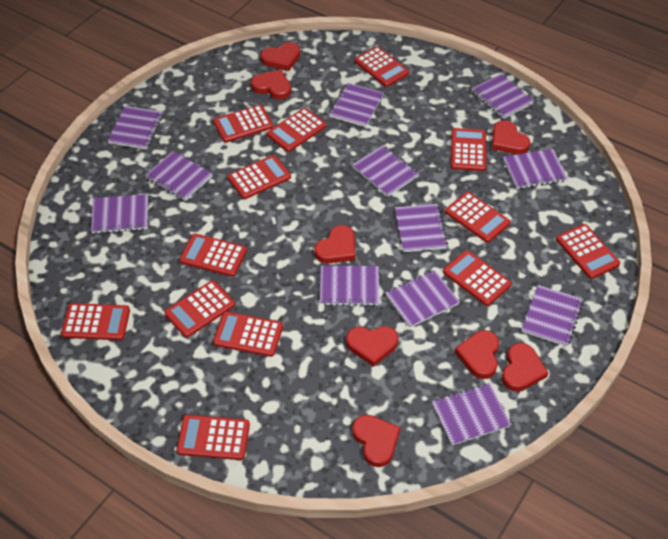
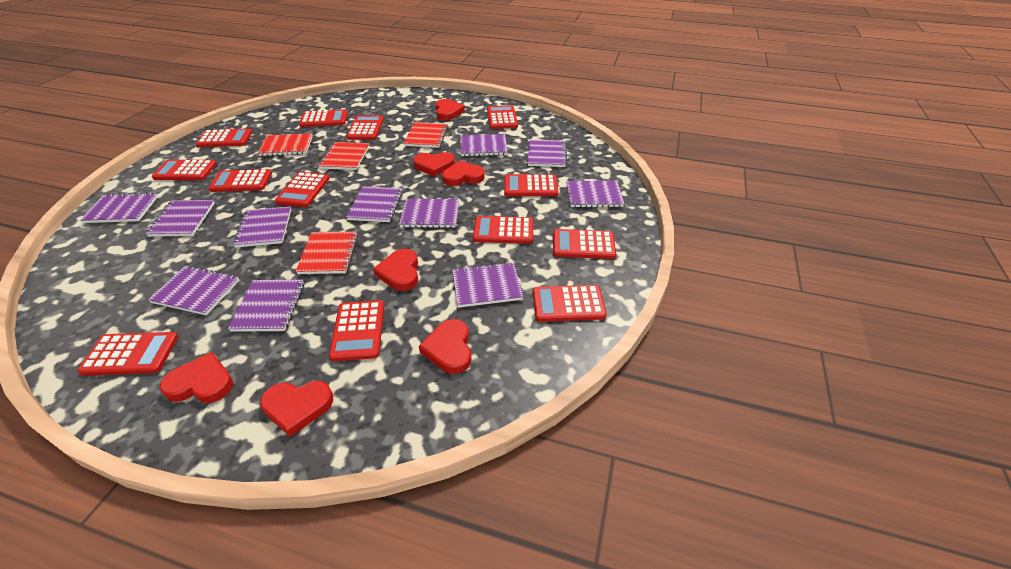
purple notebook: [91,194,148,234] [107,106,163,149] [145,151,213,201] [320,266,379,306] [329,83,384,127] [353,145,419,196] [386,270,460,328] [395,204,448,252] [432,383,511,445] [472,74,534,119] [503,149,568,189] [522,285,583,347] = 12 -> [80,193,158,223] [145,200,215,237] [148,266,240,315] [228,280,304,332] [233,207,291,248] [346,186,403,222] [399,199,459,228] [452,262,523,308] [460,134,507,156] [528,140,567,167] [566,181,624,208] = 11
red heart: [251,70,291,100] [261,42,300,71] [314,225,355,263] [346,326,398,367] [352,415,400,467] [455,330,499,379] [492,120,530,154] [502,343,549,392] = 8 -> [160,352,233,403] [260,380,333,437] [373,249,418,291] [413,152,455,177] [419,319,472,374] [435,99,465,120] [442,161,485,186] = 7
red notebook: none = 0 -> [258,133,313,156] [296,232,358,274] [318,142,370,170] [404,122,448,148] = 4

